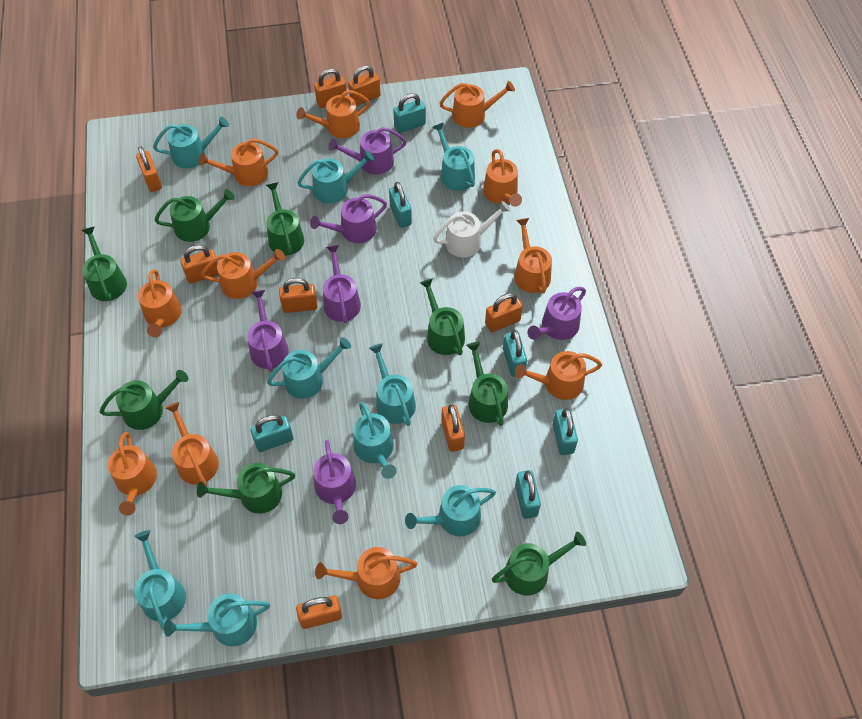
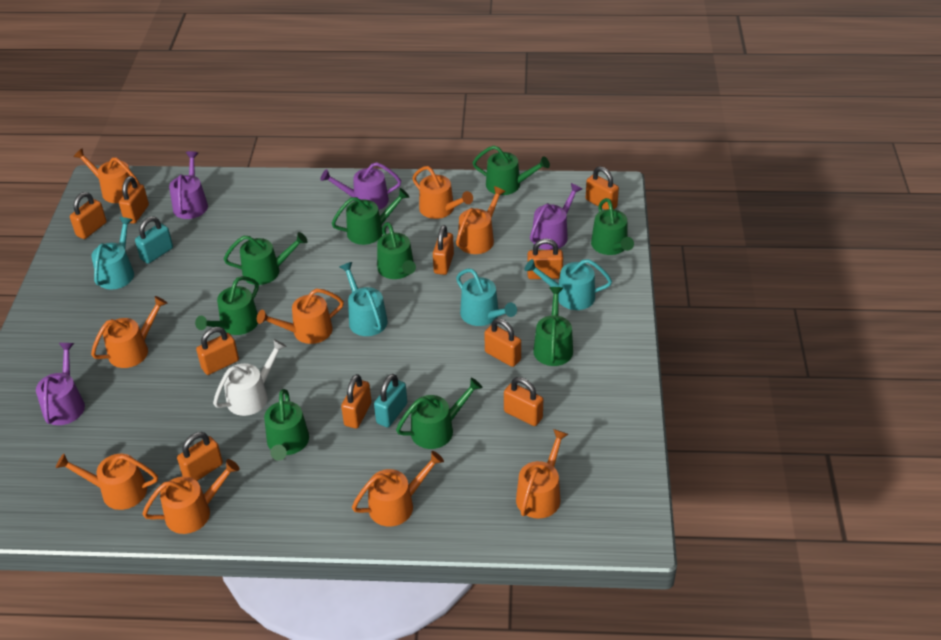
green watering can: [81,226,127,301] [100,370,188,430] [154,189,235,242] [197,463,295,514] [266,182,304,256] [420,278,465,355] [466,342,508,426] [492,532,586,596] = 8 -> [195,276,259,335] [224,232,308,285] [264,389,309,461] [332,188,409,245] [377,222,416,279] [396,378,482,449] [473,145,550,195] [533,287,573,366] [591,198,634,255] = 9
orange padlock: [136,146,162,192] [181,245,218,284] [279,278,318,313] [296,595,342,629] [314,69,347,108] [348,65,381,106] [441,404,465,452] [485,293,523,332] = 8 -> [70,192,107,239] [119,176,149,224] [177,432,223,481] [196,327,239,375] [341,374,372,429] [433,225,454,275] [484,318,521,367] [504,377,543,426] [527,239,563,279] [586,166,619,210] = 10
orange watering can: [108,432,157,516] [138,269,182,337] [165,402,219,487] [199,138,278,186] [201,249,285,299] [297,90,370,138] [315,547,417,599] [440,81,515,128] [483,149,522,207] [514,218,552,294] [515,351,602,400] = 11 -> [56,454,158,510] [73,148,140,203] [91,296,167,368] [142,459,240,534] [257,288,344,344] [352,451,444,527] [412,166,473,219] [456,186,506,254] [516,429,568,519] = 9
purple watering can: [247,290,289,372] [310,194,387,243] [313,440,356,524] [323,245,361,323] [328,127,406,175] [527,287,586,340] = 6 -> [36,343,85,425] [169,151,208,219] [320,162,401,210] [530,183,582,250] = 4
turquoise padlock: [251,415,294,452] [389,182,412,228] [393,93,426,133] [503,330,527,377] [515,470,541,519] [552,408,578,455] = 6 -> [135,216,173,264] [374,374,407,427] = 2
turquoise watering can: [134,530,186,630] [153,117,229,169] [164,593,270,646] [267,337,351,399] [297,150,375,204] [354,402,397,479] [369,344,416,426] [405,485,496,537] [433,122,475,191] = 9 -> [91,217,134,290] [340,262,388,336] [456,268,517,326] [525,259,612,310] = 4

